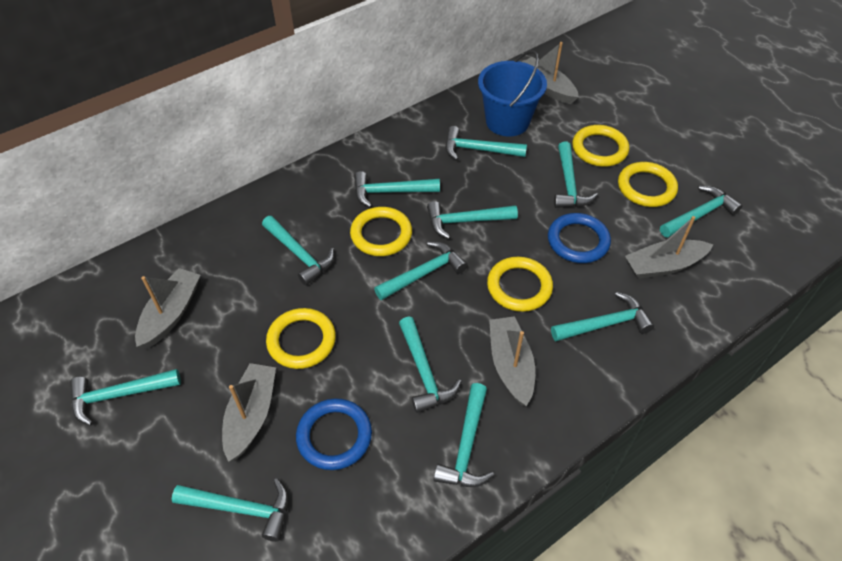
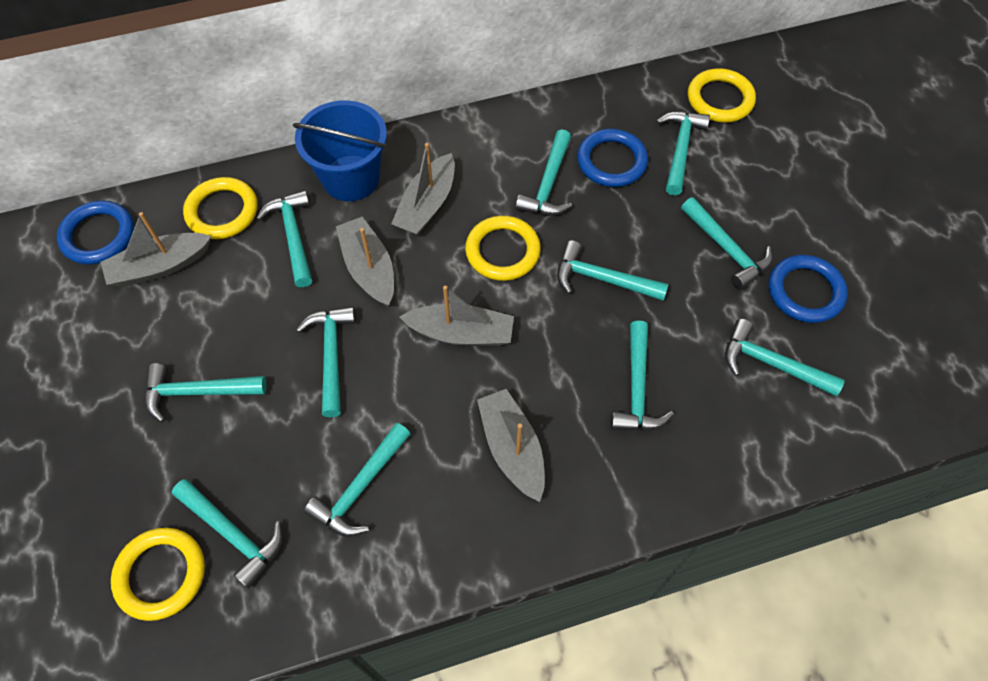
blue ring: [296,398,372,470] [548,213,611,263] = 2 -> [57,201,134,265] [577,129,648,187] [769,255,848,323] = 3
turquoise hammer: [70,369,181,425] [172,478,289,542] [262,216,334,285] [354,171,440,208] [374,241,468,300] [399,316,462,413] [427,201,518,239] [434,383,494,487] [445,126,527,160] [551,292,654,341] [554,142,598,208] [660,186,742,238] = 12 -> [145,364,267,422] [172,479,283,589] [256,190,312,288] [296,306,356,417] [304,423,411,537] [515,129,572,216] [557,240,669,301] [611,321,674,431] [656,111,710,196] [681,197,773,290] [725,319,845,396] = 11
yellow ring: [266,308,336,369] [350,207,412,256] [487,257,553,312] [572,125,629,167] [618,162,678,207] = 5 -> [111,528,205,621] [183,177,257,239] [465,216,541,281] [688,68,756,123] = 4

